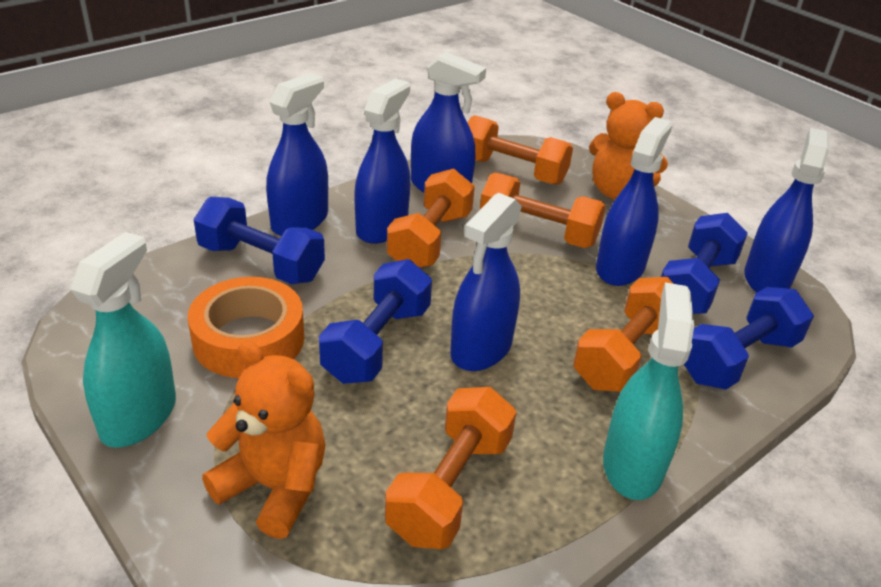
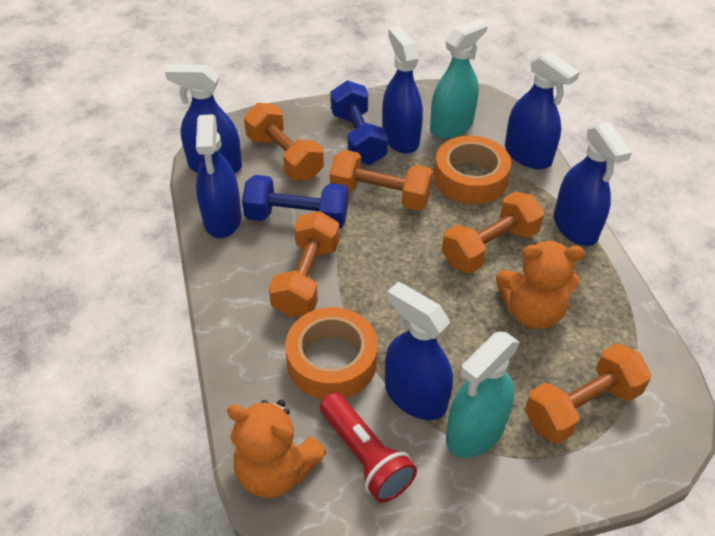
blue dumbbell: [194,197,325,284] [319,259,432,384] [661,213,748,314] [684,287,814,390] = 4 -> [242,175,348,229] [330,80,388,165] = 2
orange tape: [188,277,304,378] = 1 -> [285,307,378,400] [434,136,511,204] = 2
red flashlight: none = 0 -> [320,392,417,503] = 1

